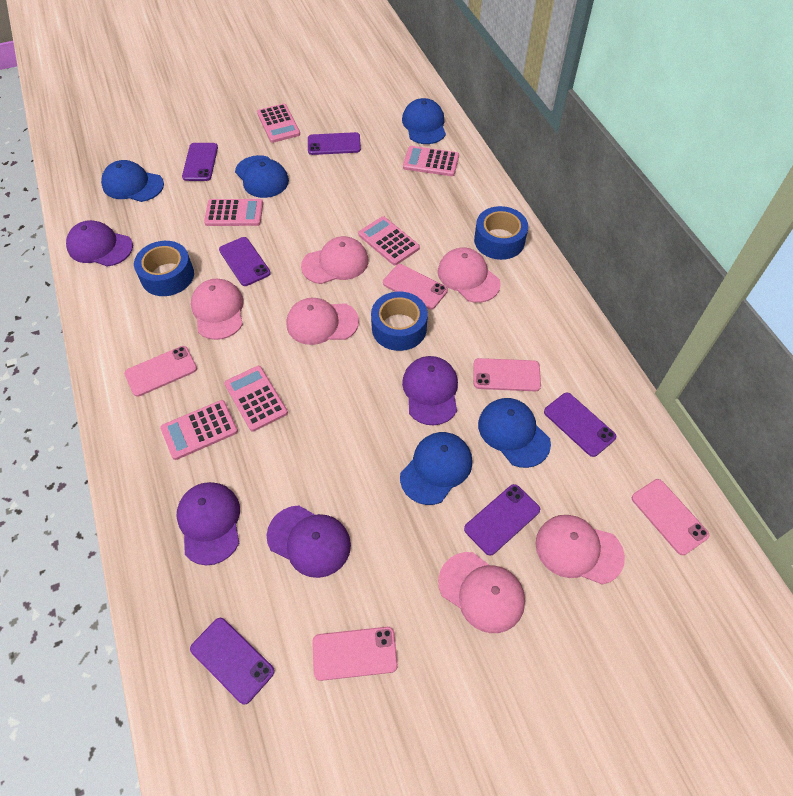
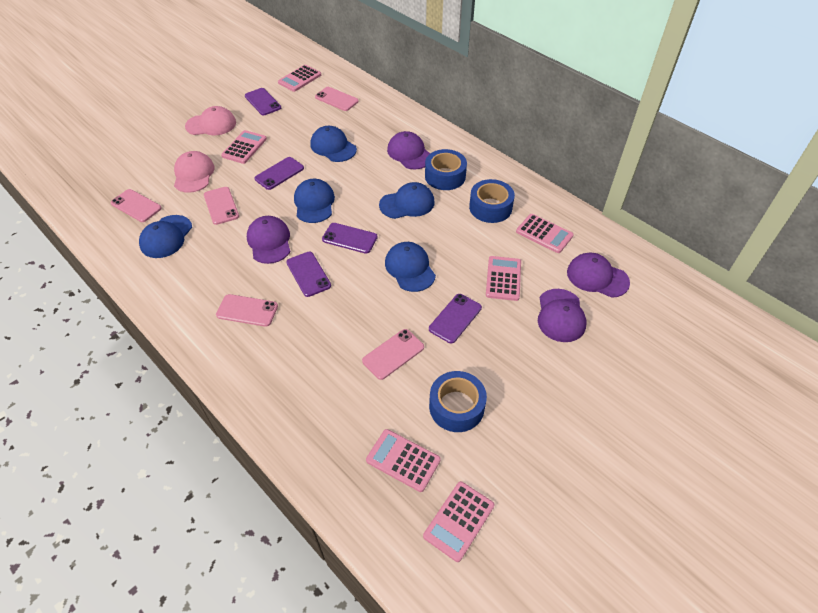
pink cap: [191,279,244,340] [287,298,359,345] [301,236,369,284] [438,247,501,303] [438,552,525,633] [535,515,625,585] = 6 -> [174,151,215,193] [185,106,236,135] = 2
purple phone: [182,143,218,181] [190,618,275,704] [219,237,271,286] [308,132,361,155] [464,484,540,555] [544,393,616,457] = 6 -> [245,88,281,115] [254,157,304,190] [286,252,331,297] [322,223,378,254] [429,294,482,344] = 5

